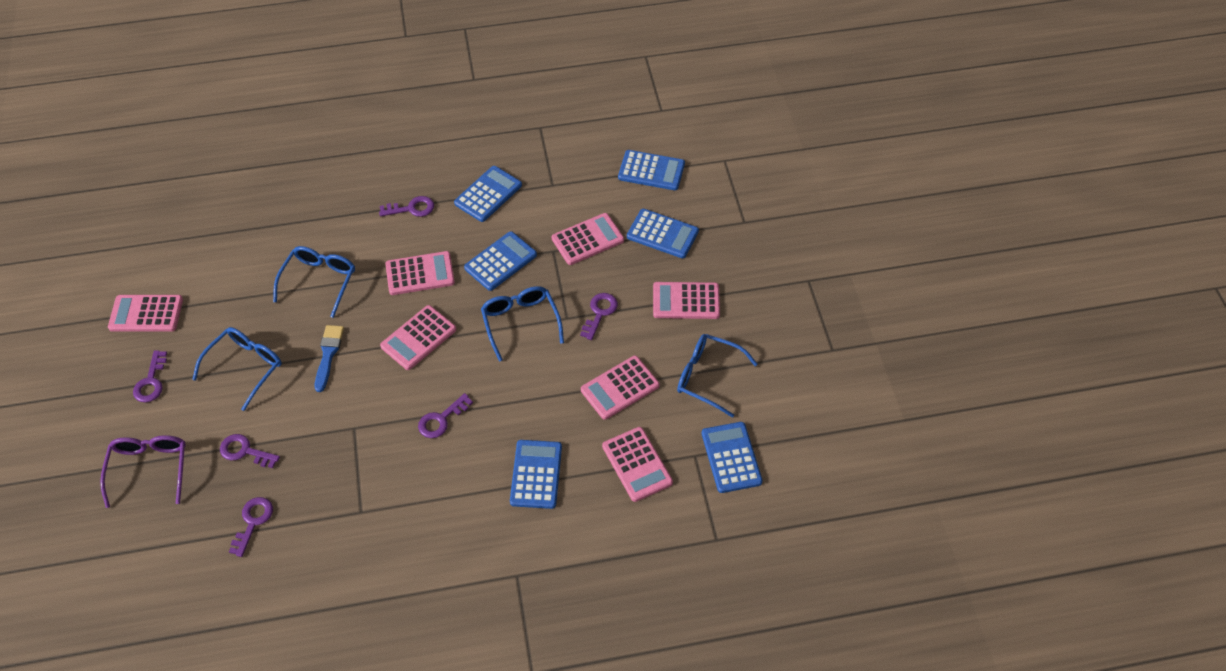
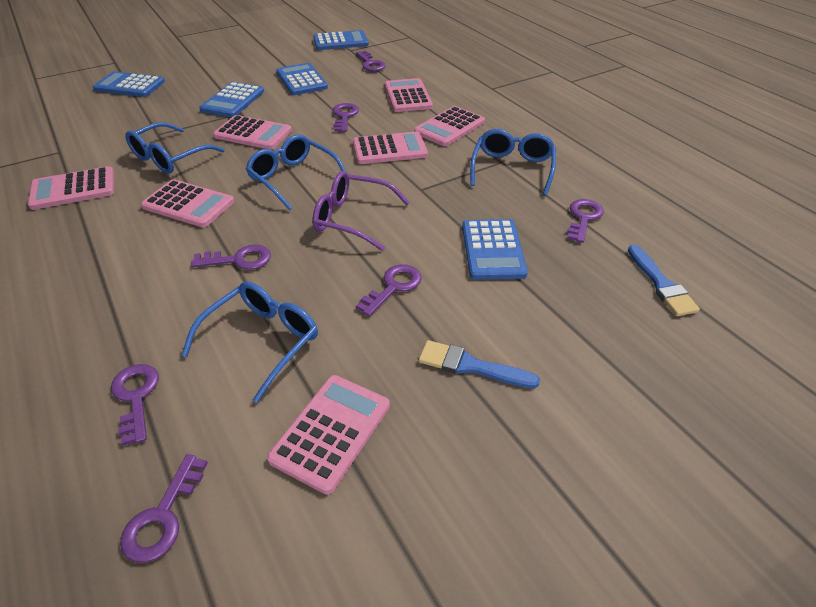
blue brush: [315,325,344,392] = 1 -> [419,340,540,388] [628,245,700,316] = 2
blue calculator: [454,166,522,222] [464,231,537,291] [510,440,562,509] [618,150,685,190] [627,209,699,258] [702,422,763,493] = 6 -> [93,71,165,97] [199,82,264,117] [276,63,328,95] [313,30,369,50] [462,219,528,280] = 5
purple key: [133,350,167,402] [220,434,280,468] [229,497,273,557] [379,196,434,217] [418,393,473,438] [580,293,618,340] = 6 -> [111,364,159,446] [120,454,208,563] [191,244,271,270] [333,103,359,132] [356,51,386,71] [356,264,422,316] [567,199,604,243] = 7

